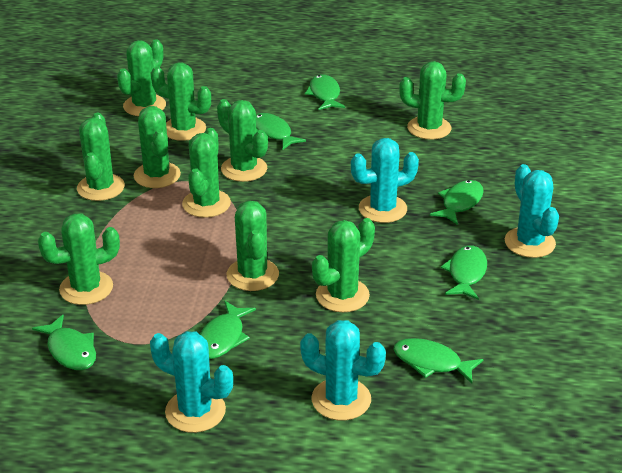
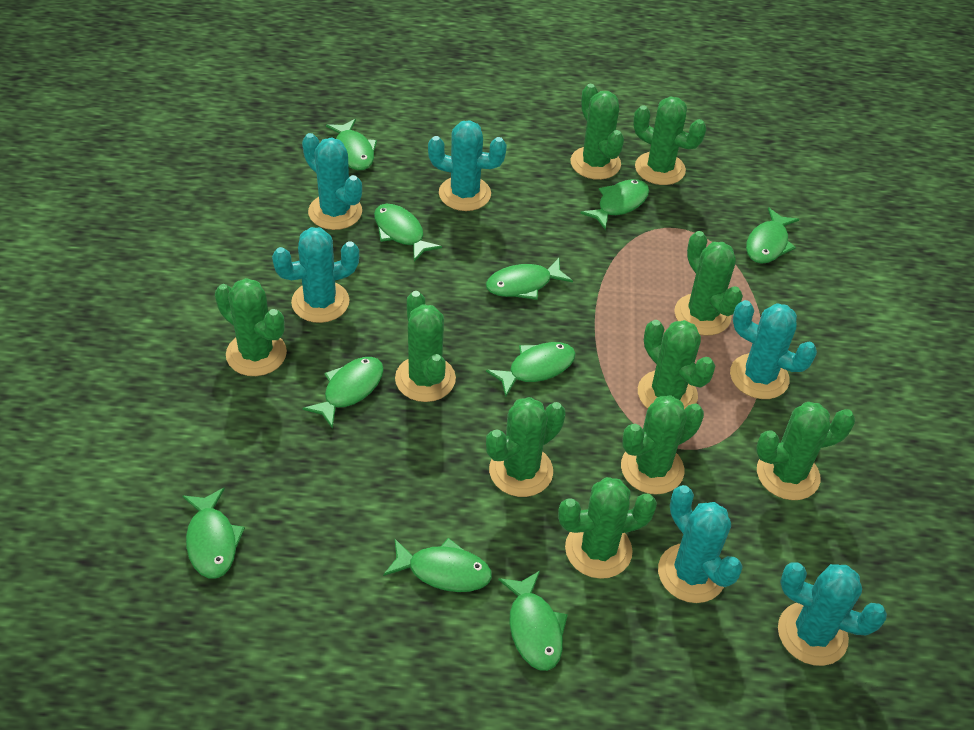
green fish: [32,315,96,370] [200,301,256,359] [256,113,306,150] [305,74,345,110] [393,338,483,384] [430,180,484,225] [441,245,487,300] = 7 -> [183,488,245,579] [302,357,384,429] [326,119,377,170] [374,204,442,262] [383,538,492,592] [486,258,573,300] [486,342,576,397] [498,571,568,671] [580,179,649,230] [746,207,799,264] = 10
turquoise cactus: [150,331,233,433] [300,320,386,421] [351,138,419,223] [505,164,559,258] = 4 -> [272,227,359,323] [302,133,362,230] [428,120,507,211] [658,485,743,603] [730,300,817,399] [778,562,887,666] = 6

